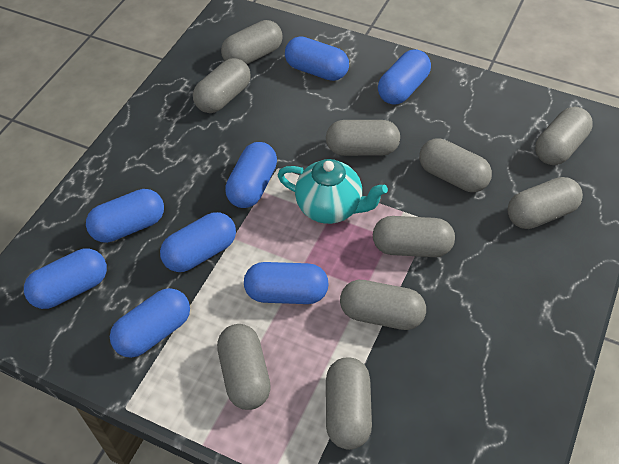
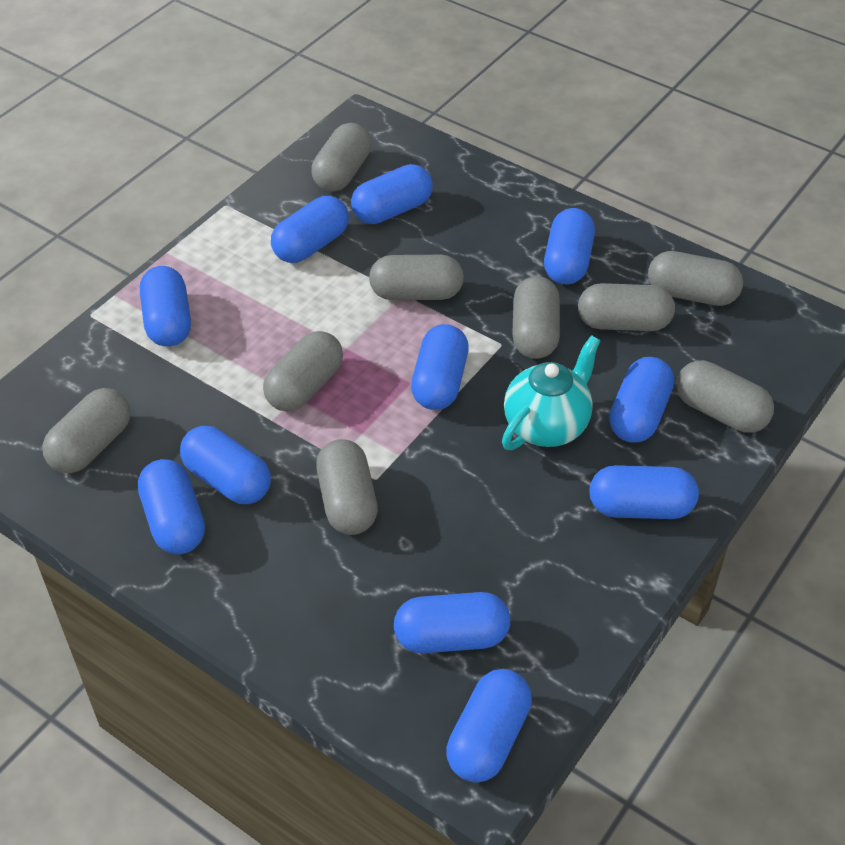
blue capsule: [24,249,107,309] [86,189,164,243] [110,288,190,358] [160,212,236,272] [225,142,277,208] [244,262,329,304] [285,36,349,81] [378,49,431,105] = 8 -> [138,459,205,554] [140,266,191,347] [180,426,271,504] [271,196,349,263] [351,164,433,224] [394,592,510,653] [411,324,469,410] [446,669,532,783] [544,208,595,284] [589,465,699,519] [609,357,674,443] = 11
grey capsule: [193,58,251,113] [217,324,271,410] [221,20,283,64] [326,120,400,156] [326,357,372,450] [340,280,426,330] [373,216,455,257] [419,138,492,192] [507,177,583,229] [535,107,593,165] = 10 -> [42,388,130,473] [263,331,343,412] [311,123,371,192] [317,439,378,535] [369,255,464,300] [512,276,560,359] [578,283,675,331] [648,251,743,306] [676,360,774,433] = 9

